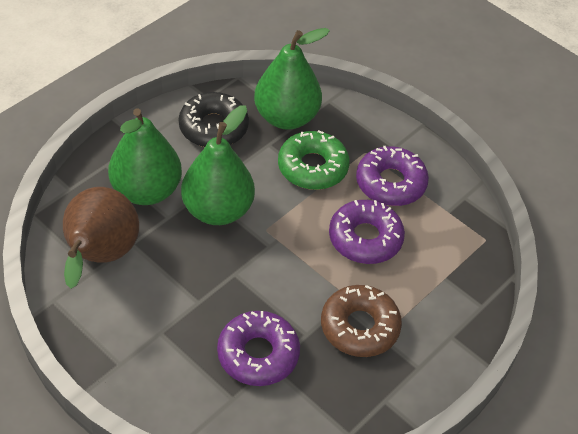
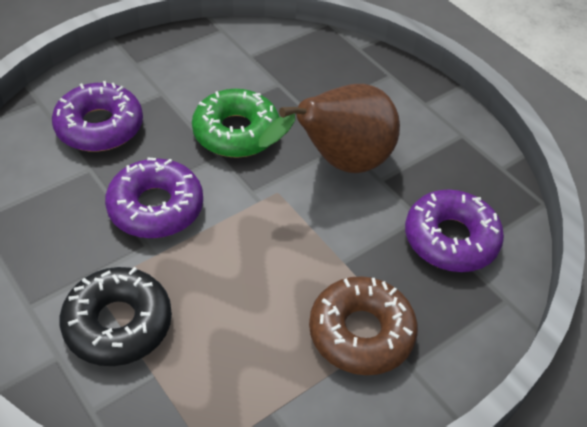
green pear: [108,108,182,205] [181,105,255,225] [254,28,330,130] = 3 -> none = 0

